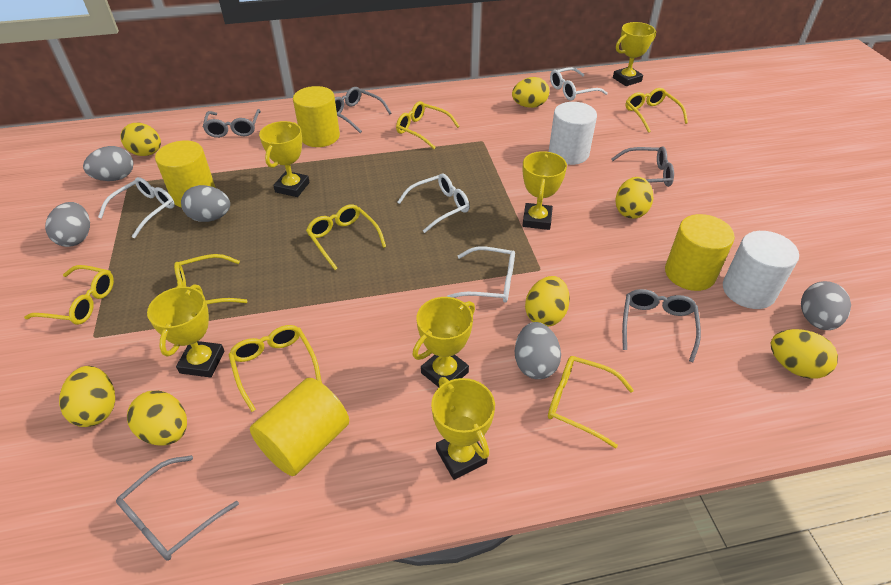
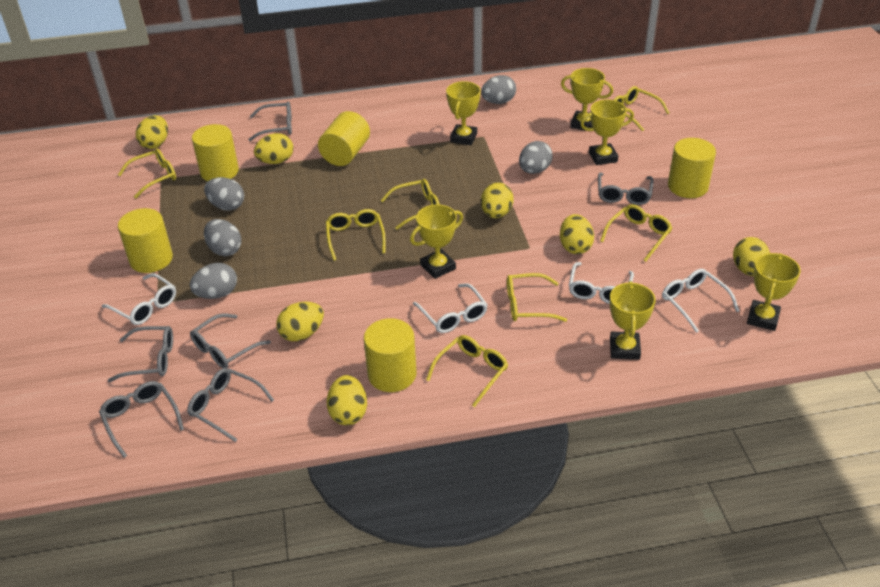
grey glasses: [116,455,239,561] [203,109,261,138] [335,87,391,133] [611,146,674,187] [622,289,701,362] = 5 -> [99,381,184,458] [107,326,173,382] [187,368,274,442] [190,313,271,368] [248,102,292,141] [598,173,653,205] = 6
white cylinder: [549,102,597,165] [723,231,799,309] = 2 -> none = 0
yellow cylinder: [155,140,216,208] [250,378,349,476] [293,86,340,147] [665,214,735,291] = 4 -> [118,208,173,273] [192,124,239,181] [318,111,370,166] [364,318,416,392] [668,138,716,198] = 5

